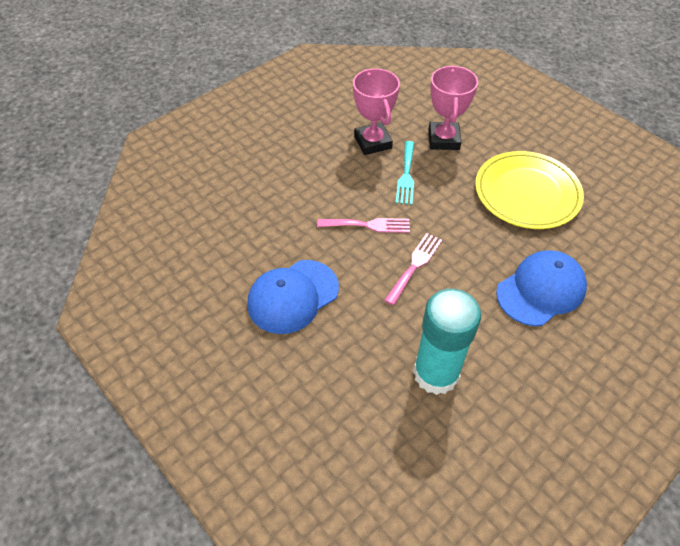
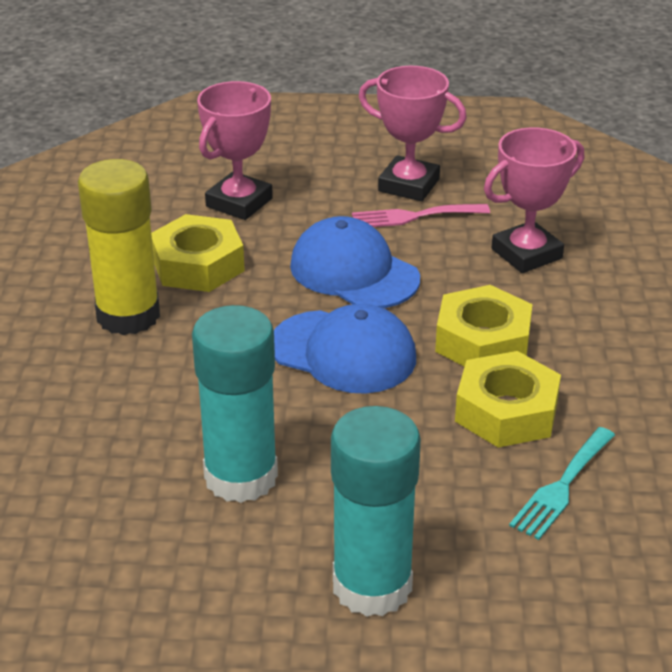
pink fork: [317,218,410,233] [384,233,442,305] = 2 -> [352,204,490,227] = 1
pink trophy: [353,69,400,155] [428,66,478,150] = 2 -> [197,81,273,220] [359,66,467,201] [484,127,584,273] = 3
turquoise glue stick: [413,289,481,395] = 1 -> [192,305,278,503] [331,406,421,617] = 2
yellow glue stick: none = 0 -> [78,159,160,335] = 1
yellow nut: none = 0 -> [151,214,245,292] [435,285,533,367] [455,351,561,447] = 3
yellow plate: [475,151,584,229] = 1 -> none = 0

